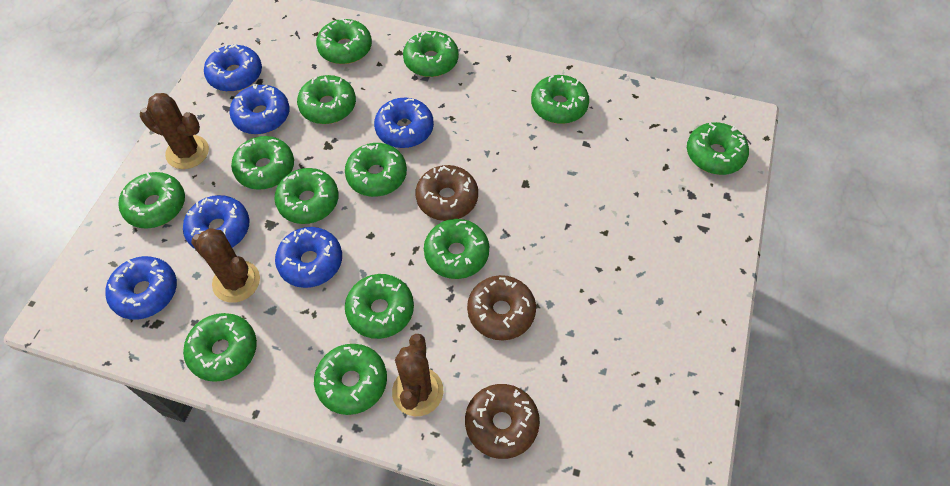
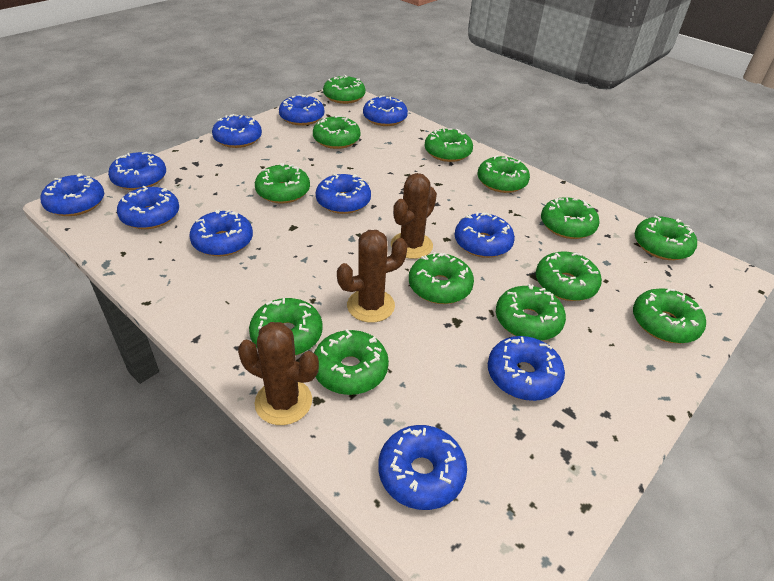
blue donut: [105,256,177,320] [183,195,250,249] [204,44,262,92] [229,84,290,134] [275,227,342,288] [374,97,434,148] = 6 -> [40,173,104,216] [108,152,166,190] [117,186,179,229] [189,210,253,256] [212,114,262,148] [279,95,324,126] [316,174,371,214] [363,95,408,126] [378,425,467,510] [454,212,515,258] [488,336,565,401] = 11
brown donut: [416,165,478,221] [465,384,540,459] [467,275,536,340] = 3 -> none = 0

